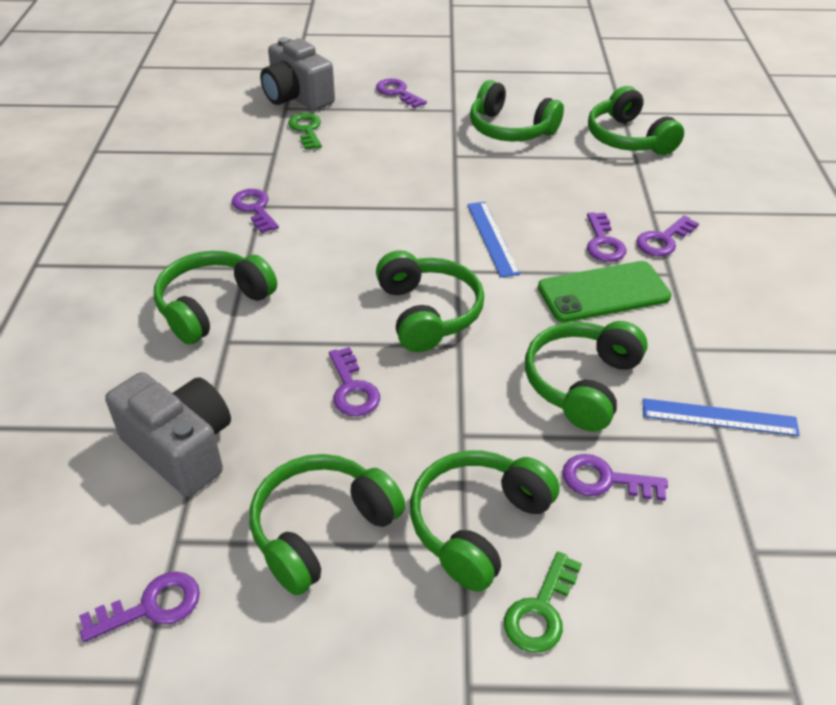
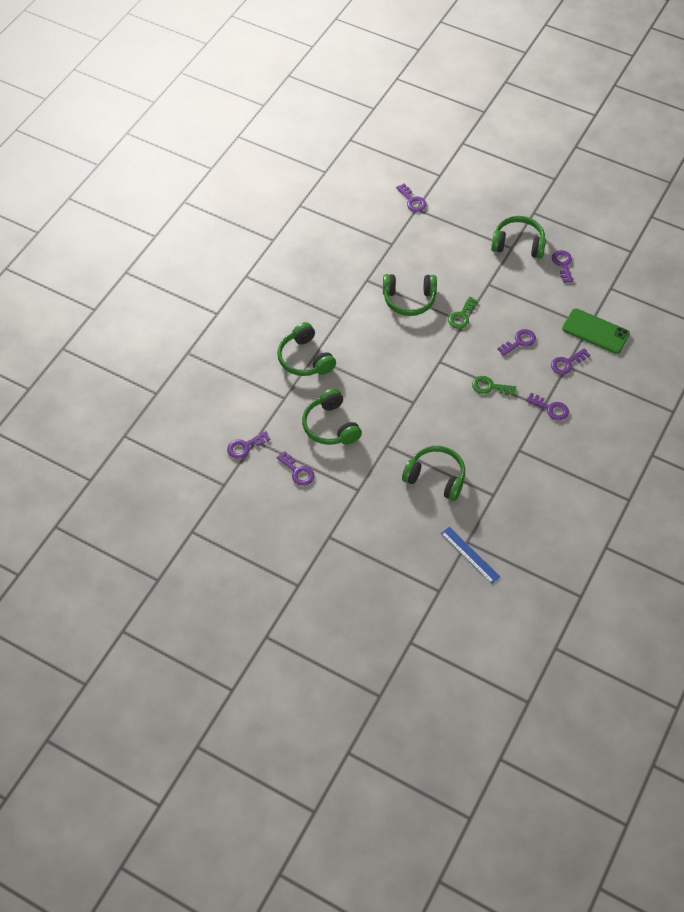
blue ruler: [467,202,520,277] [643,398,800,436] = 2 -> [441,527,500,584] = 1
green headphones: [154,251,277,345] [250,454,406,595] [376,250,484,352] [410,451,560,592] [470,80,564,141] [525,321,648,432] [588,86,684,155] = 7 -> [277,322,336,376] [302,388,362,445] [383,274,437,316] [402,446,465,501] [491,216,546,258] = 5
grey camera: [105,372,231,497] [260,37,335,110] = 2 -> none = 0

